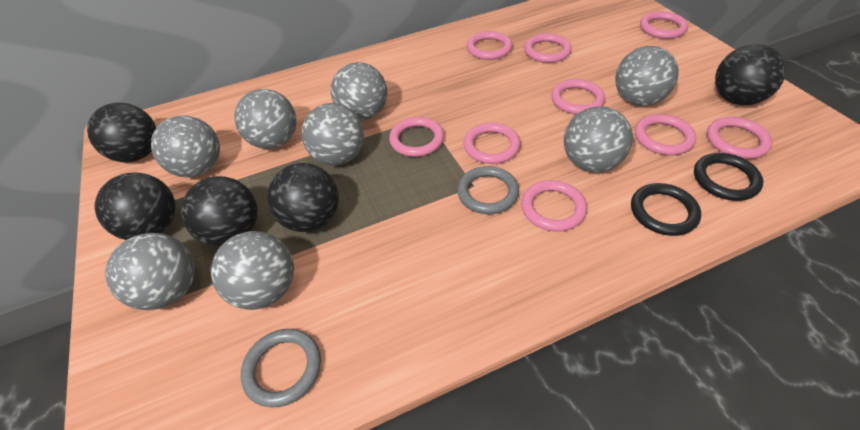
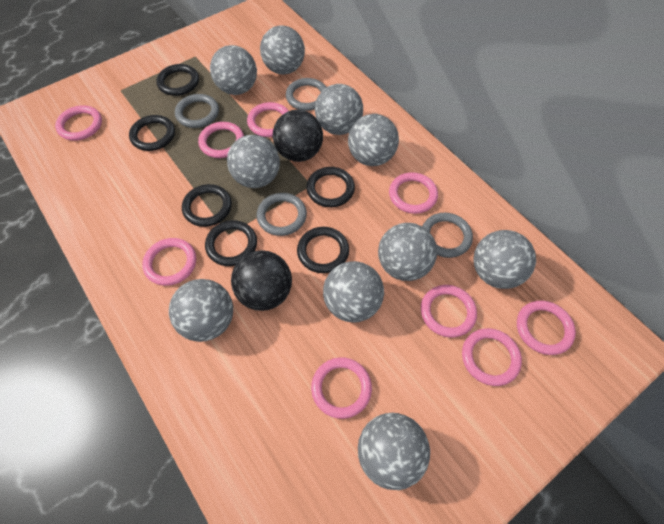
black ball: [87,103,156,162] [95,172,176,240] [181,176,258,246] [267,163,339,232] [715,44,786,105] = 5 -> [231,250,292,311] [273,109,323,162] = 2
black ring: [631,183,701,236] [694,153,763,201] = 2 -> [129,115,175,151] [156,64,199,96] [182,184,232,227] [205,220,257,266] [297,227,349,273] [306,167,355,207] = 6
grey ball: [105,233,195,310] [151,115,220,177] [211,231,294,310] [234,89,297,149] [301,103,364,165] [331,62,388,120] [564,106,633,172] [615,46,679,106] = 8 -> [169,279,233,342] [210,45,257,95] [227,135,280,188] [260,25,305,75] [315,84,363,135] [323,261,384,323] [348,114,399,166] [358,413,430,490] [378,223,437,281] [474,230,536,289] = 10
grey ring: [241,329,321,407] [457,166,519,214] = 2 -> [175,94,219,128] [256,193,307,236] [286,78,327,111] [422,213,473,258] = 4

